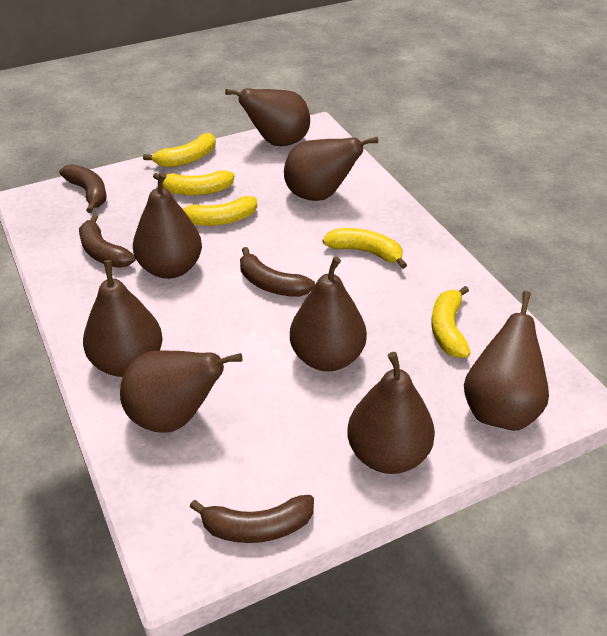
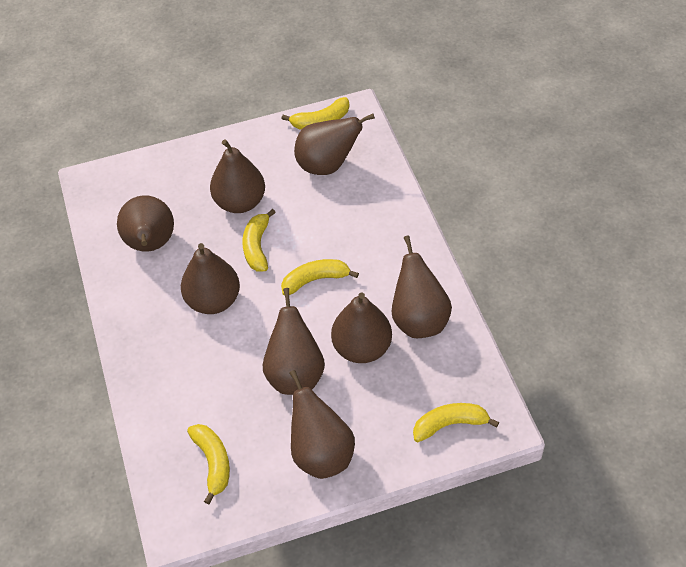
brown banana: [59,164,107,213] [79,214,136,268] [190,495,314,543] [240,247,315,297] = 4 -> none = 0

